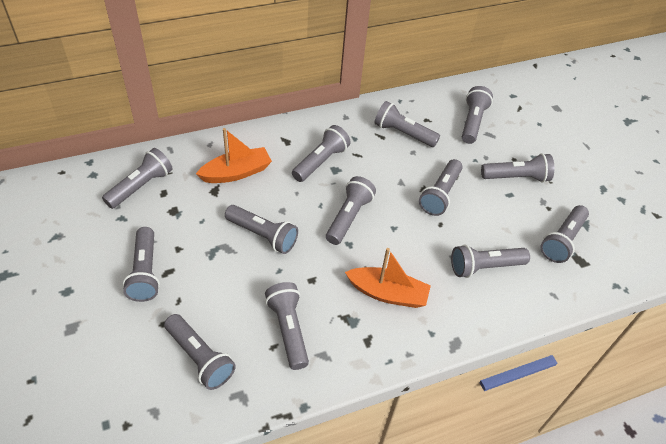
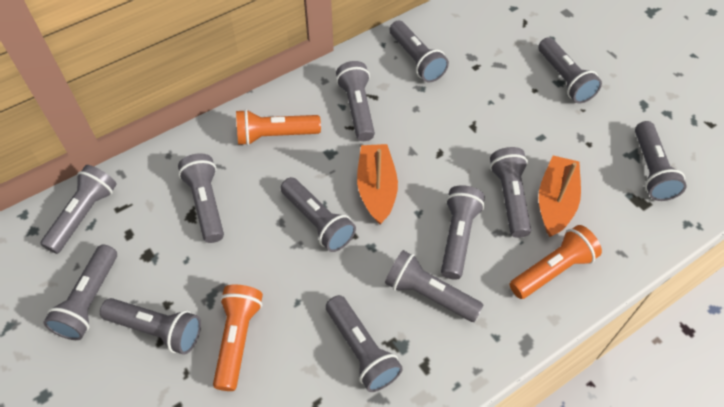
orange flashlight: none = 0 -> [213,284,263,391] [236,109,321,146] [510,225,602,299] = 3

